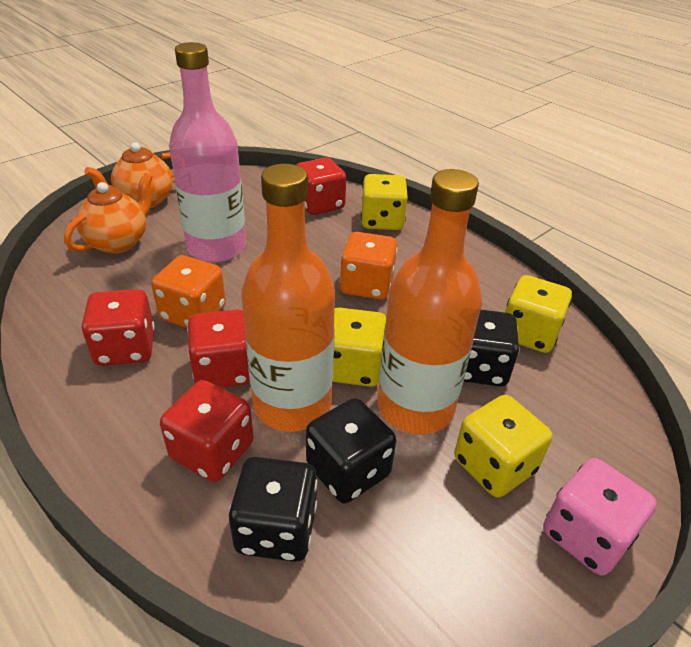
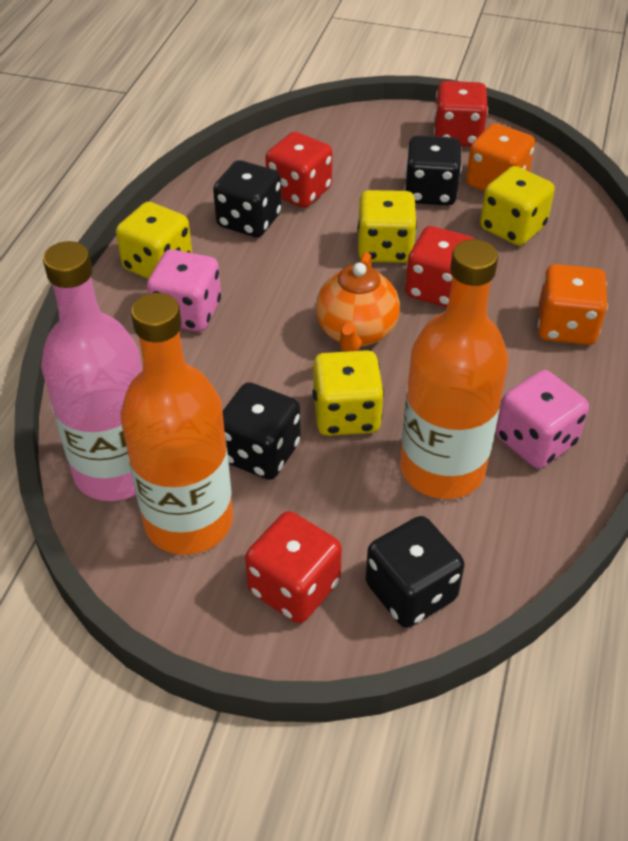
black dice: [229,457,317,562] [306,398,396,503] [463,310,520,387] = 3 -> [213,160,282,237] [223,382,301,480] [366,516,465,628] [404,135,462,206] = 4
orange teapot: [64,173,153,254] [84,142,175,208] = 2 -> [316,252,400,352] = 1
pink dice: [543,458,657,576] = 1 -> [147,249,221,332] [496,370,589,468] = 2

